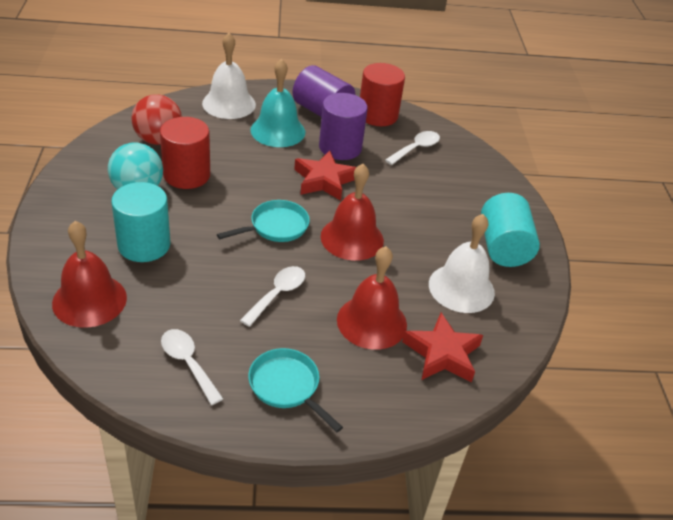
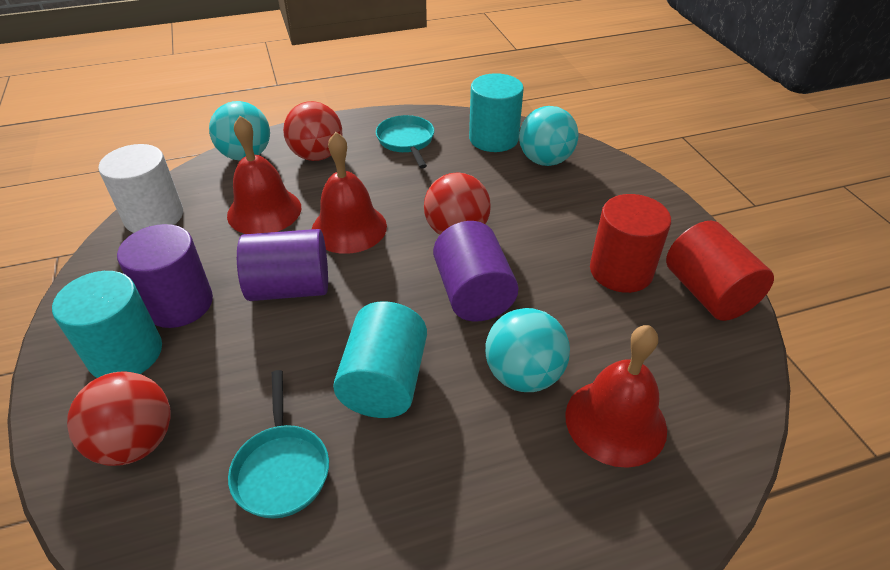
purple cylinder: [292,65,355,117] [319,93,368,160] = 2 -> [117,224,213,328] [237,229,328,301] [433,221,518,322] = 3
red ball: [131,94,182,145] = 1 -> [67,372,170,466] [283,101,342,161] [424,172,491,235] = 3
red star: [294,151,356,201] [402,313,483,382] = 2 -> none = 0
turquoise ball: [108,143,163,190] = 1 -> [209,101,270,161] [485,308,570,392] [519,106,578,166] = 3
turquoise bell: [250,59,305,147] = 1 -> none = 0
turquoise cylinder: [111,182,170,262] [481,193,540,267] = 2 -> [52,271,162,378] [333,301,427,418] [469,73,524,152] = 3
white bell: [202,33,256,119] [429,214,495,313] = 2 -> none = 0
white cylinder: none = 0 -> [99,144,183,233] = 1
white spoon: [161,329,223,405] [240,266,305,327] [385,131,440,165] = 3 -> none = 0

